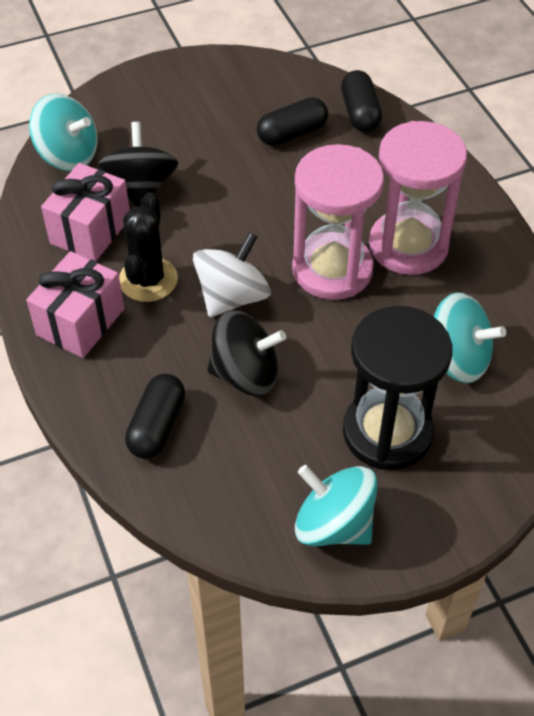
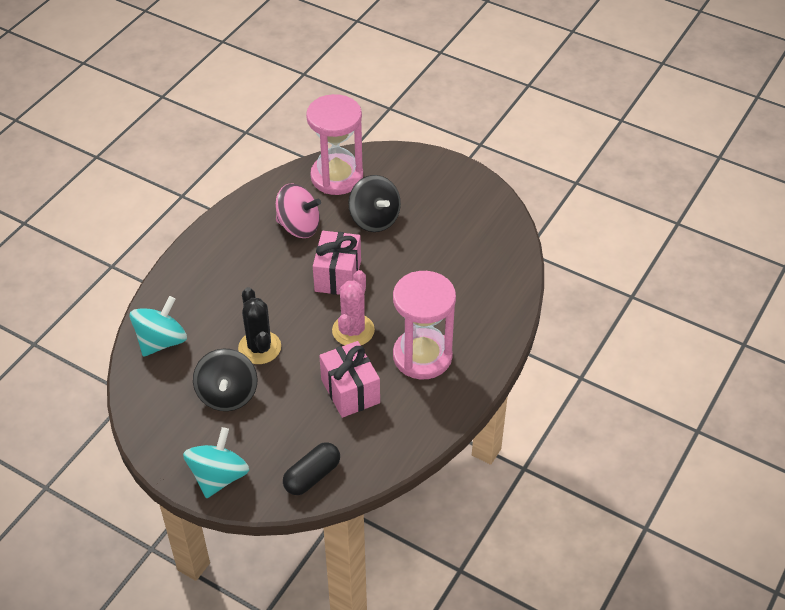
black capsule: [125,374,185,459] [257,97,328,146] [341,70,382,132] = 3 -> [283,442,340,495] = 1
black hourglass: [343,306,452,470] = 1 -> none = 0
pink cactus: none = 0 -> [332,270,375,345] = 1
pink spinning top: none = 0 -> [276,184,321,238] = 1
turquoise spinning top: [29,94,98,171] [295,465,378,546] [434,293,506,383] = 3 -> [130,296,187,357] [183,427,249,498] = 2
white spinning top: [193,232,271,317] = 1 -> none = 0

